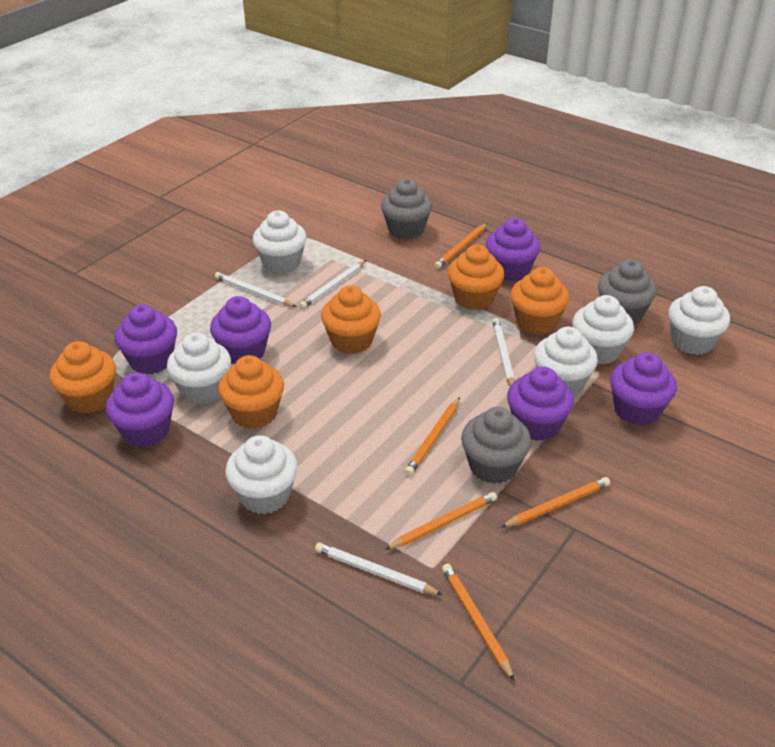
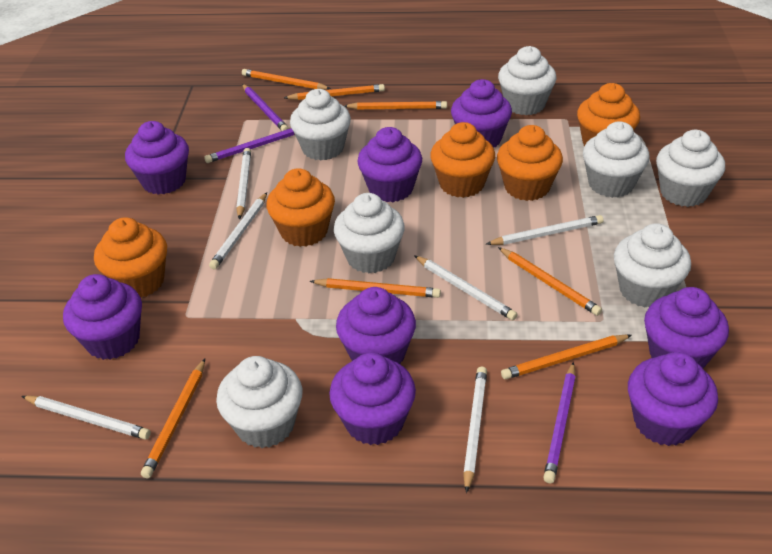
grey cupcake: [381,179,432,239] [461,407,531,484] [598,259,657,324] = 3 -> none = 0
orange pencil: [385,492,497,550] [404,397,460,476] [434,223,487,269] [442,564,515,681] [501,477,610,527] = 5 -> [141,359,205,478] [242,69,331,90] [284,84,385,100] [310,278,441,298] [344,101,447,110] [498,247,602,316] [501,335,632,379] = 7
purple cupcake: [106,372,174,447] [115,304,177,375] [210,296,271,364] [486,218,540,282] [507,367,574,441] [610,352,677,426] = 6 -> [63,274,142,360] [125,121,189,195] [329,353,416,445] [336,287,416,364] [357,127,422,202] [451,79,512,148] [628,352,718,446] [644,287,729,368] = 8
purple pencil: none = 0 -> [204,128,295,163] [242,84,289,131] [543,362,576,483] = 3
white cupcake: [167,333,231,405] [225,435,298,514] [253,211,307,274] [534,327,598,396] [572,295,634,364] [668,286,730,355] = 6 -> [216,356,303,448] [290,89,351,161] [334,193,405,273] [498,46,557,115] [583,121,650,198] [614,223,691,308] [656,130,725,207] = 7
white pencil: [215,272,297,307] [299,260,366,309] [315,543,443,595] [492,318,515,386] = 4 -> [21,396,151,440] [209,192,267,269] [236,148,251,220] [414,255,518,320] [463,367,487,493] [486,215,603,245] = 6

